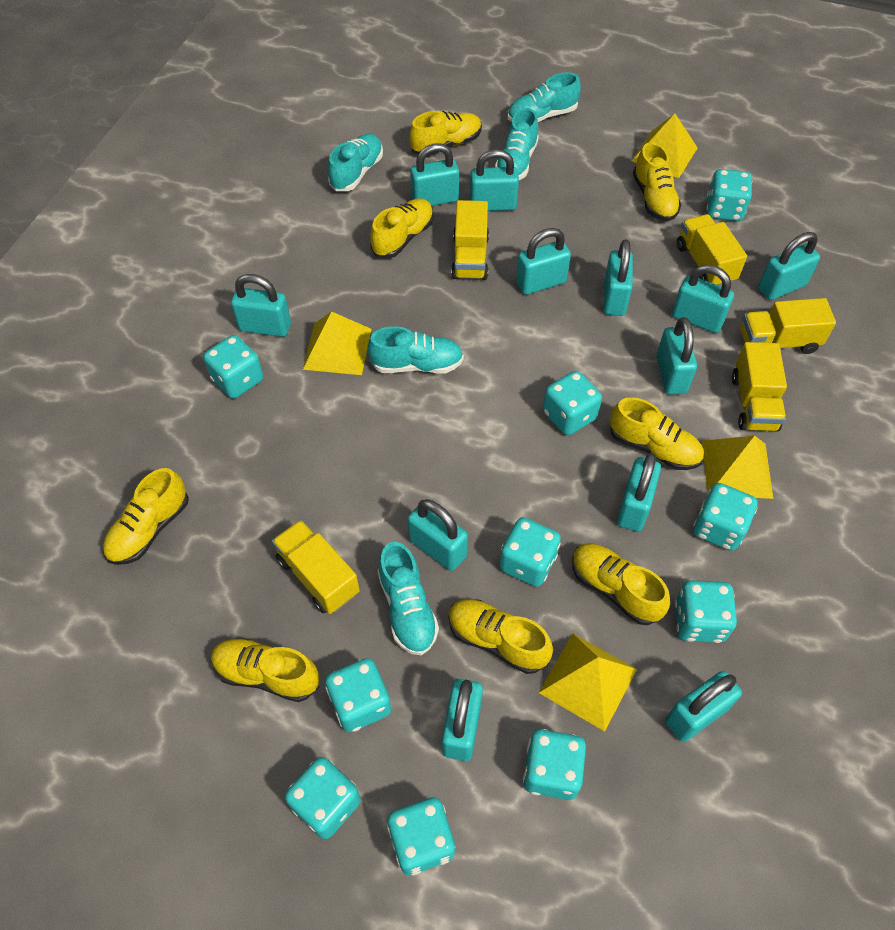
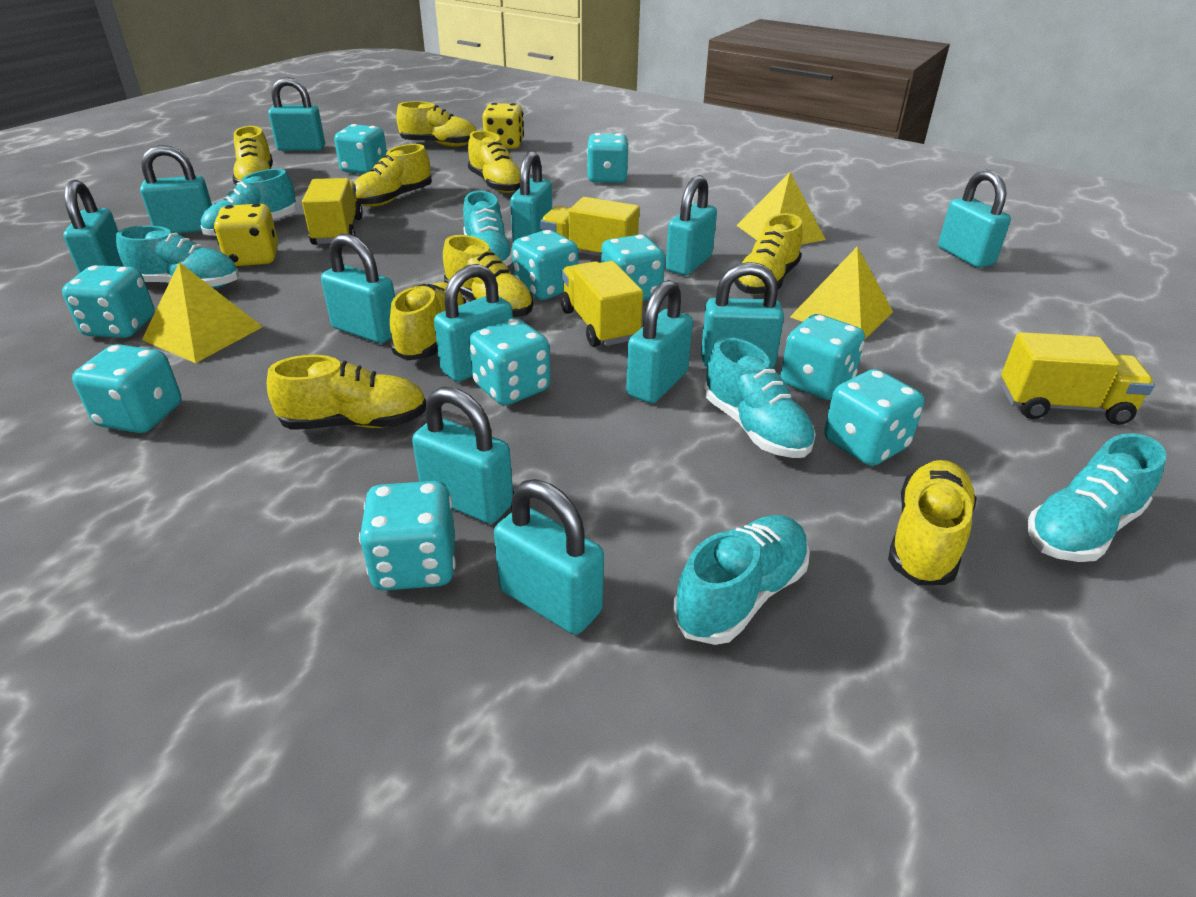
turquoise shoe: [328,134,383,191] [367,326,464,374] [378,542,439,655] [495,108,539,180] [508,72,581,122] = 5 -> [116,226,239,289] [201,169,297,237] [463,191,513,266] [673,515,810,645] [704,337,816,458] [1027,433,1166,562] = 6
yellow dice: none = 0 -> [214,203,278,266] [482,103,524,149] = 2
yellow pyramid: [303,311,371,375] [539,633,637,732] [632,114,698,178] [702,436,774,499] = 4 -> [142,262,262,363] [736,172,826,245] [790,246,893,339] = 3
yellow shoe: [103,468,189,565] [211,637,319,702] [370,198,434,258] [409,111,482,156] [448,599,553,674] [572,543,670,625] [610,397,704,470] [633,142,681,222] = 8 -> [233,126,273,185] [267,355,426,430] [354,144,432,207] [390,282,466,361] [396,101,477,147] [443,235,534,318] [468,130,520,193] [734,213,803,295] [888,460,977,585] = 9
yellow truck: [272,520,360,614] [451,200,489,280] [677,214,747,286] [732,342,787,431] [741,298,836,354] = 5 -> [302,178,363,245] [540,197,639,257] [561,261,643,347] [1001,332,1155,425] = 4

